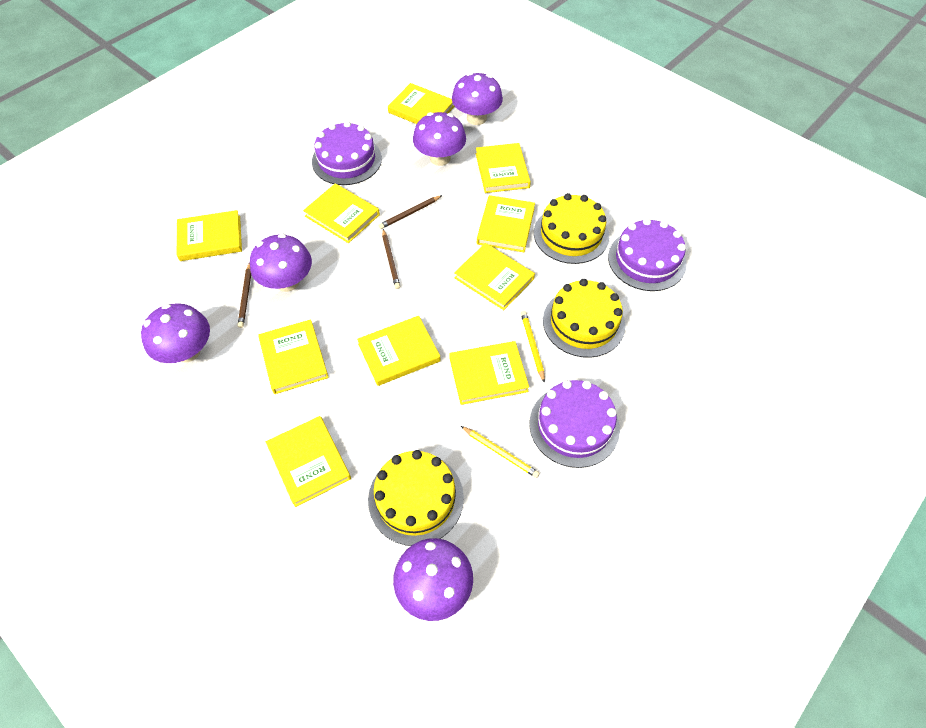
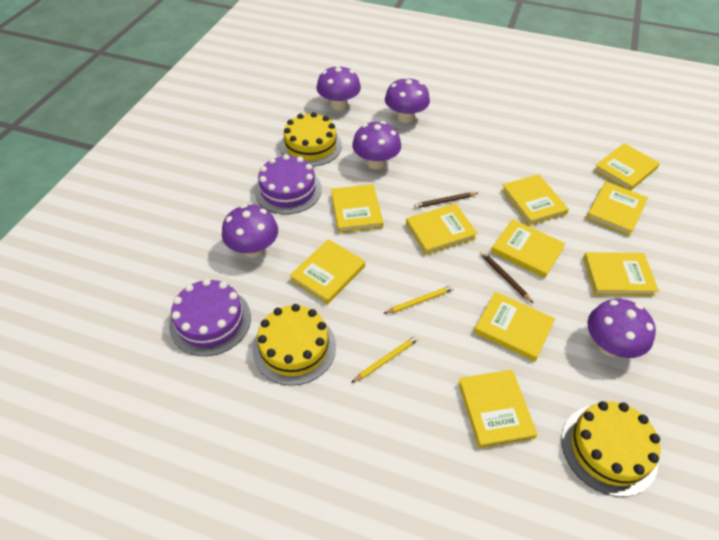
brown pencil: [238,262,251,328] [379,195,442,229] [382,229,400,289] = 3 -> [414,193,478,208] [480,251,533,303] = 2
purple cake: [312,121,382,185] [529,380,620,468] [608,218,687,291] = 3 -> [169,279,251,356] [255,154,322,214] = 2

